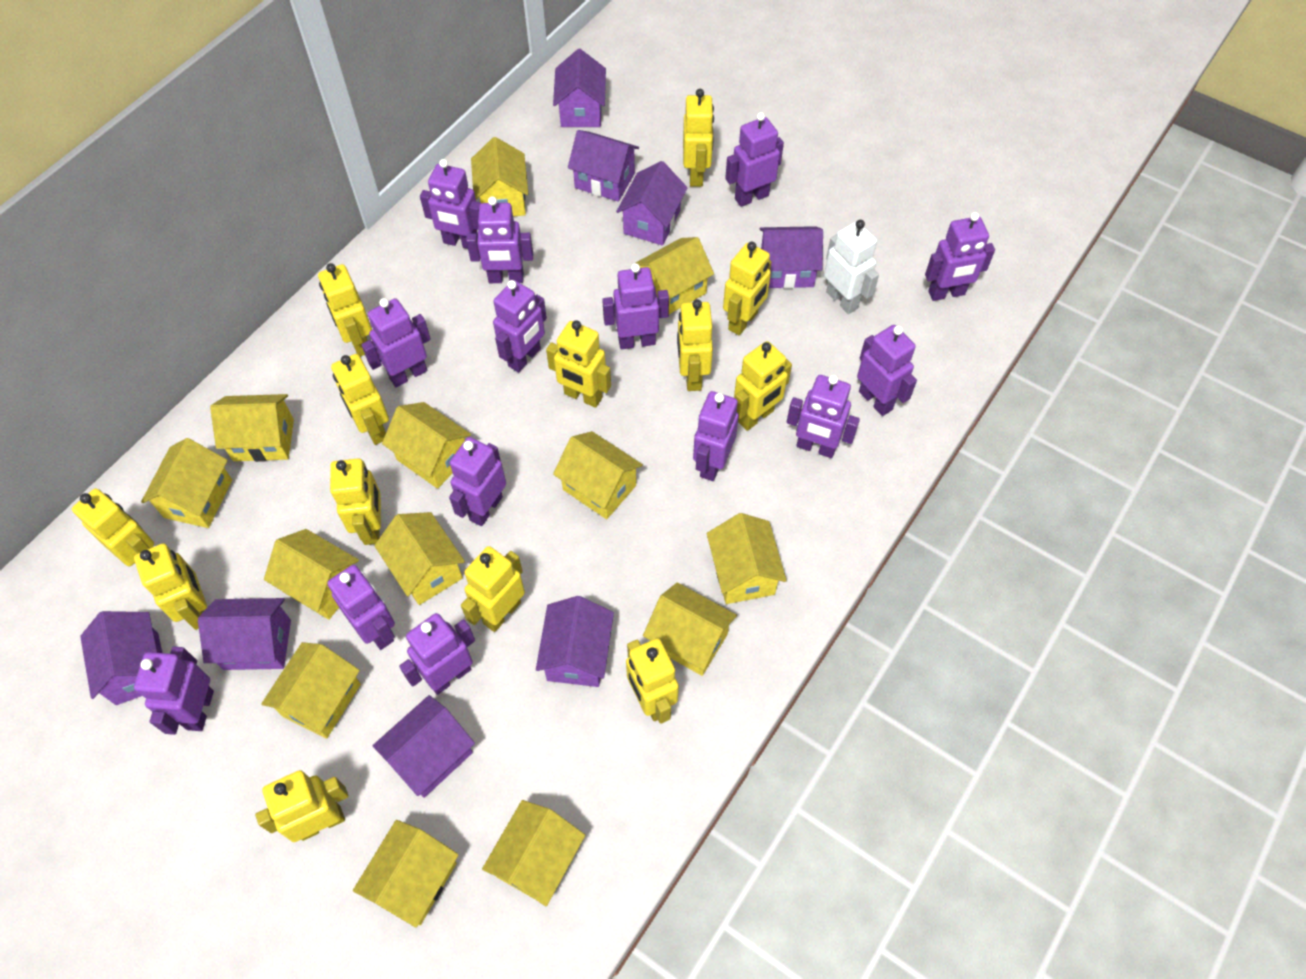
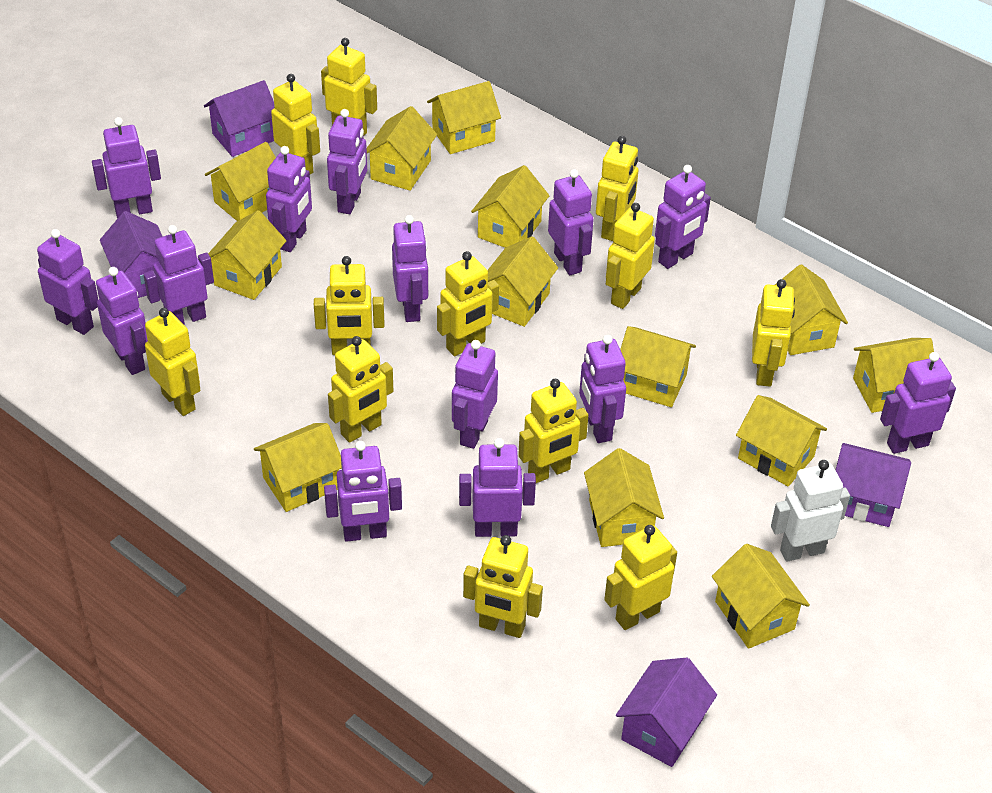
purple house: [80,611,162,705] [198,598,291,670] [372,695,475,798] [536,596,614,687] [553,49,606,127] [568,130,639,202] [616,161,688,245] [759,226,823,289] = 8 -> [100,211,163,298] [204,80,274,157] [616,657,717,767] [835,443,911,527] = 4
yellow robot: [72,488,154,566] [134,543,207,630] [255,770,349,842] [318,263,372,357] [330,459,381,545] [331,354,389,445] [461,546,525,632] [546,320,611,408] [626,638,679,724] [677,299,713,391] [683,89,714,187] [723,242,771,335] [734,341,792,431] = 13 -> [145,308,200,416] [271,74,320,174] [314,256,384,355] [321,38,377,135] [328,336,393,443] [437,251,499,356] [463,535,543,638] [518,379,589,483] [596,136,639,241] [604,525,677,630] [606,203,655,309] [752,279,795,386] = 12

